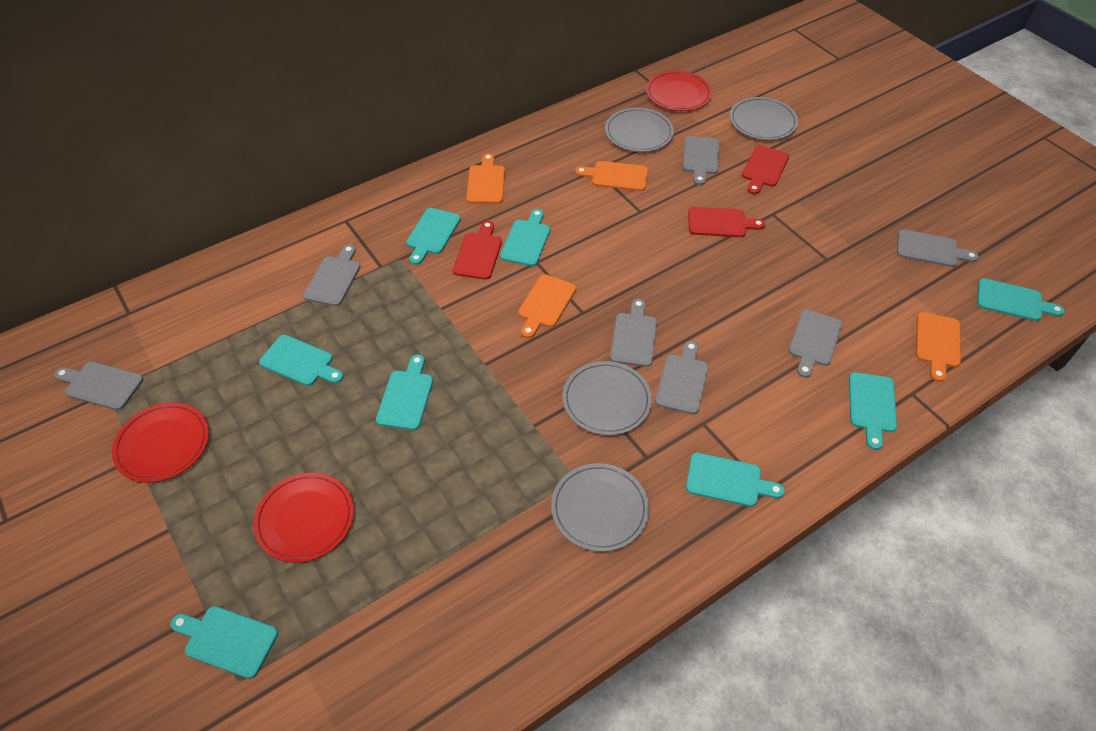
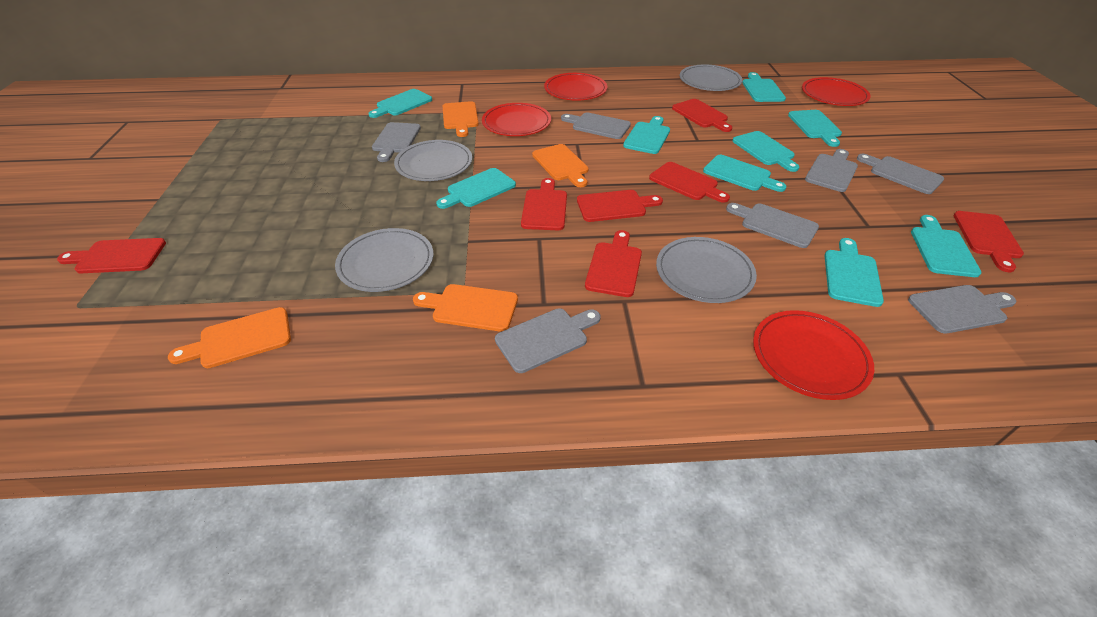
red cutting board: [453,221,502,280] [688,207,765,237] [742,145,789,194] = 3 -> [57,238,166,273] [521,178,567,230] [577,190,663,222] [585,230,642,297] [649,162,730,203] [672,99,733,132] [954,211,1024,272] = 7
red plate: [112,403,209,483] [253,473,354,563] [646,71,712,111] = 3 -> [482,103,551,136] [544,73,607,101] [753,310,874,400] [802,77,871,106] = 4
turquoise cutting board: [171,606,278,679] [259,335,343,386] [376,355,433,430] [406,208,461,265] [500,209,550,266] [686,453,785,507] [849,372,897,450] [977,278,1065,321] = 8 -> [368,89,432,118] [436,168,516,209] [623,116,670,154] [703,155,787,192] [733,131,799,172] [742,72,786,102] [788,110,842,147] [825,238,884,307] [911,215,982,277] = 9

